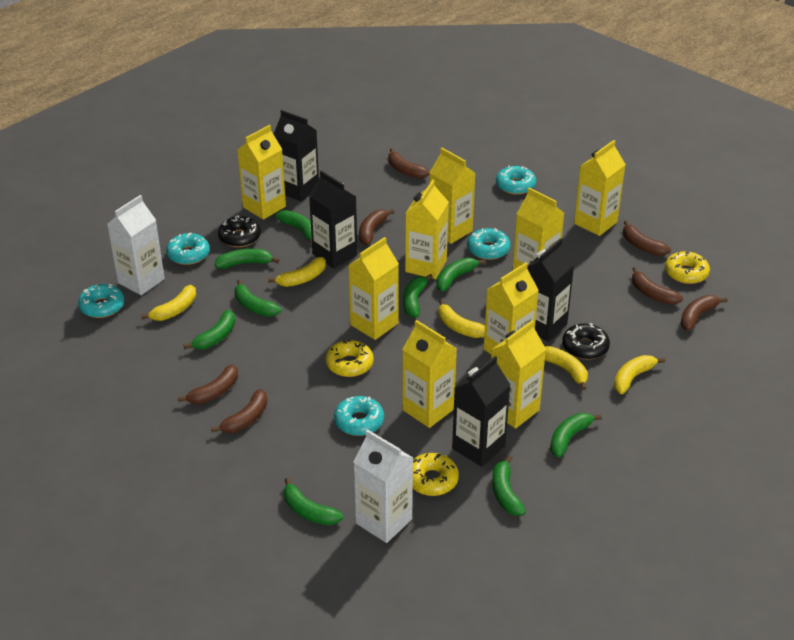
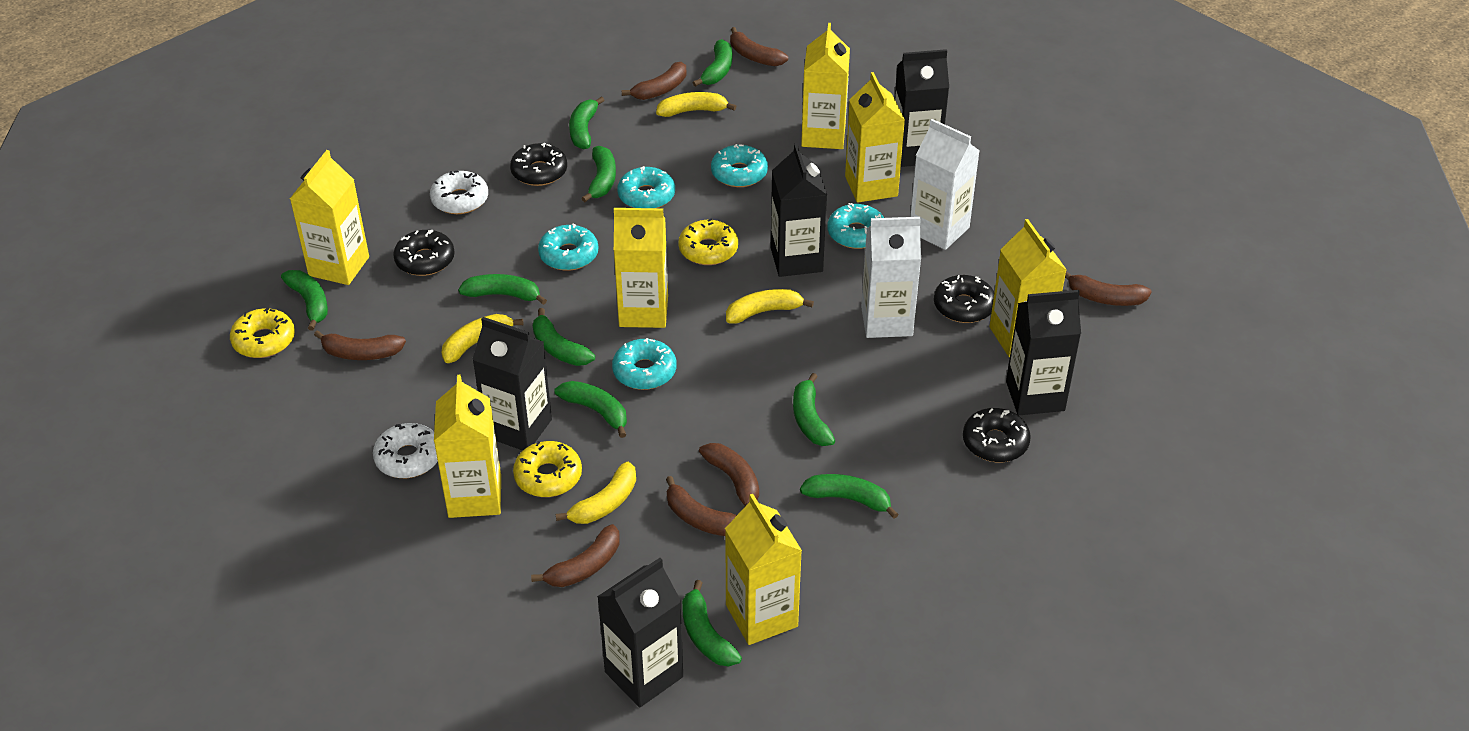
black carton: [274,110,319,202] [309,170,358,269] [452,356,510,467] [527,238,574,342] = 4 -> [472,317,552,451] [597,558,683,707] [771,143,827,277] [895,49,949,167] [1006,290,1081,415] = 5
black donut: [218,215,261,247] [562,323,610,360] = 2 -> [393,230,455,276] [510,143,567,186] [934,275,994,323] [963,408,1031,462] = 4
green banana: [184,310,235,349] [215,249,279,269] [235,280,281,317] [276,210,312,245] [284,477,343,525] [403,274,433,318] [436,258,485,292] [492,455,526,516] [550,413,602,458] = 9 -> [281,270,328,331] [458,274,547,305] [533,308,595,366] [555,381,627,438] [569,96,605,149] [581,146,616,202] [682,580,742,667] [693,39,732,87] [793,373,835,446] [800,474,898,519] = 10
white donut: none = 0 -> [373,423,438,478] [430,171,488,214] = 2
yellow banana: [141,285,196,321] [268,257,326,287] [438,299,485,338] [545,346,588,390] [614,355,665,394] = 5 -> [441,314,523,363] [556,462,636,524] [656,92,736,117] [726,289,814,324] = 4
yellow carton: [237,125,286,220] [348,237,399,340] [402,320,457,428] [405,180,449,279] [429,148,475,244] [484,263,539,354] [491,320,546,429] [513,187,564,270] [574,140,626,236] = 9 -> [290,150,369,285] [434,375,501,518] [614,208,668,328] [725,494,802,645] [801,23,850,149] [845,72,905,203] [989,219,1067,358] = 7

